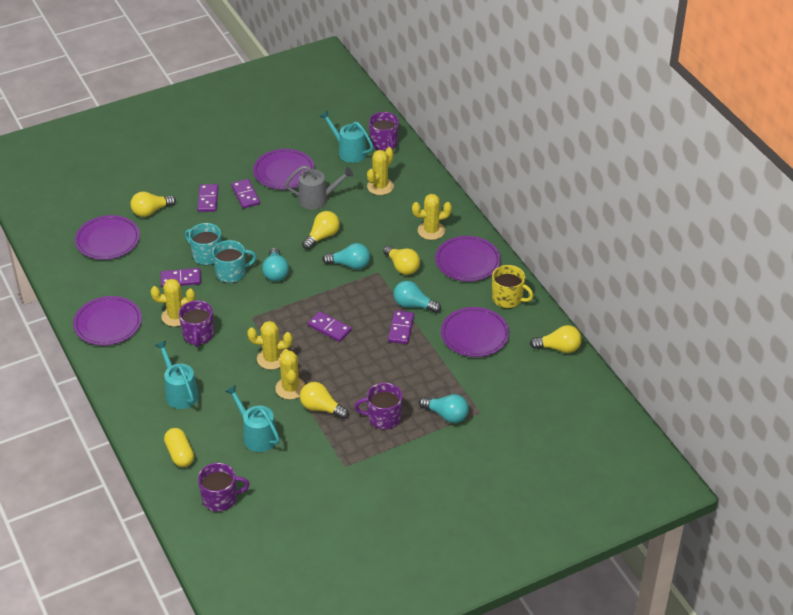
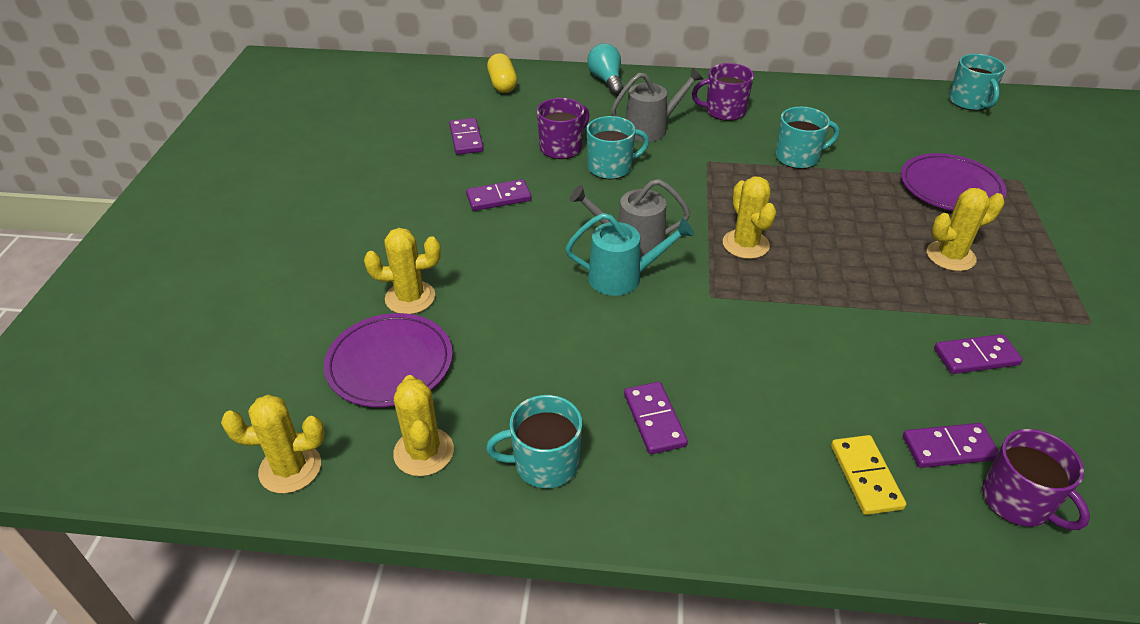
grey watering can: [285,166,353,210] = 1 -> [570,179,690,258] [611,67,703,142] = 2
purple mug: [179,300,214,347] [198,463,250,512] [354,383,402,430] [369,112,399,151] = 4 -> [537,98,590,159] [692,63,754,121] [982,429,1090,530] = 3
purple plate: [73,296,142,346] [75,215,140,260] [253,149,315,189] [435,236,501,282] [441,307,509,357] = 5 -> [324,313,453,407] [901,153,1007,211] = 2
turquoise light bulb: [262,247,289,281] [322,243,370,269] [394,281,441,313] [419,394,469,423] = 4 -> [587,43,623,95] = 1
turquoise mug: [185,223,222,265] [212,240,257,283] = 2 -> [486,395,582,489] [587,116,649,179] [775,107,839,169] [949,54,1006,111] = 4
turquoise watering can: [155,341,199,409] [225,385,280,452] [319,110,374,163] = 3 -> [566,213,694,296] = 1
yellow domino: none = 0 -> [831,435,906,515] = 1
yellow light bulb: [130,191,176,217] [300,382,349,419] [302,211,340,250] [383,245,420,275] [530,325,582,353] = 5 -> none = 0
yellow mug: [492,265,534,309] = 1 -> none = 0

